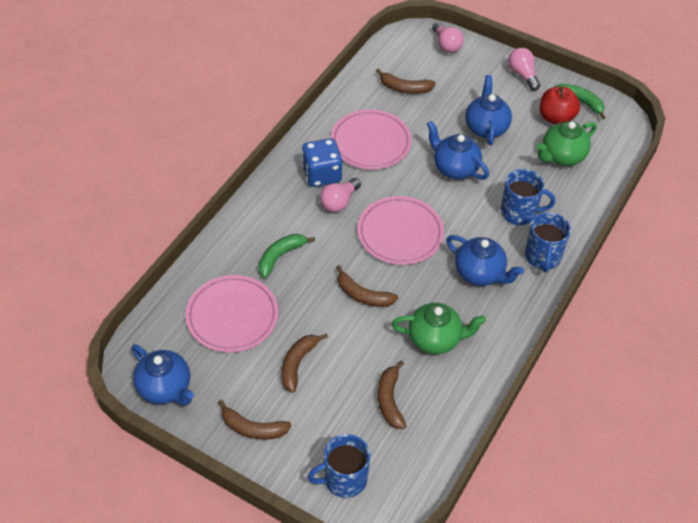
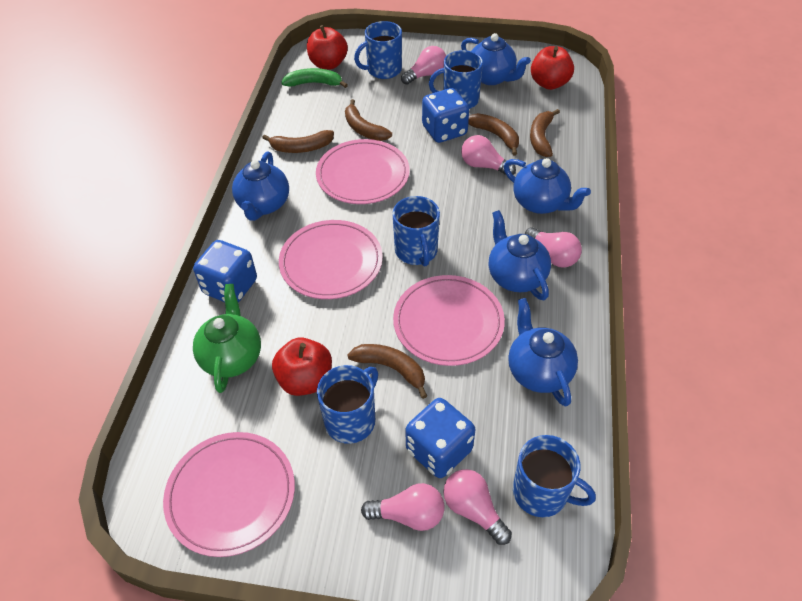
blue dice: [302,138,342,187] = 1 -> [193,240,257,303] [405,398,475,478] [422,88,469,143] = 3
blue mug: [308,434,370,498] [501,169,555,225] [525,212,571,273] = 3 -> [317,365,378,444] [354,21,402,79] [393,196,440,266] [429,50,483,109] [513,435,596,517] = 5
blue teapot: [132,344,194,405] [427,121,489,180] [446,235,524,286] [465,75,512,145] = 4 -> [232,152,289,221] [461,33,531,85] [489,210,551,300] [504,158,591,214] [508,298,578,407] = 5
green banana: [259,234,315,278] [555,84,606,120] = 2 -> [281,68,348,88] = 1
green teapot: [392,303,486,354] [536,121,597,166] = 2 -> [193,284,261,393] = 1
pink light bulb: [320,178,361,212] [432,22,464,53] [508,48,540,91] = 3 -> [361,483,445,531] [401,46,446,85] [443,469,512,545] [461,135,516,175] [525,227,582,268] = 5
pink plate: [186,275,278,353] [331,109,412,170] [357,196,444,265] = 3 -> [163,432,295,557] [279,220,383,299] [316,139,410,204] [393,275,505,366] = 4
red apple: [540,86,580,125] = 1 -> [272,337,332,396] [307,25,348,69] [531,46,574,90] = 3

